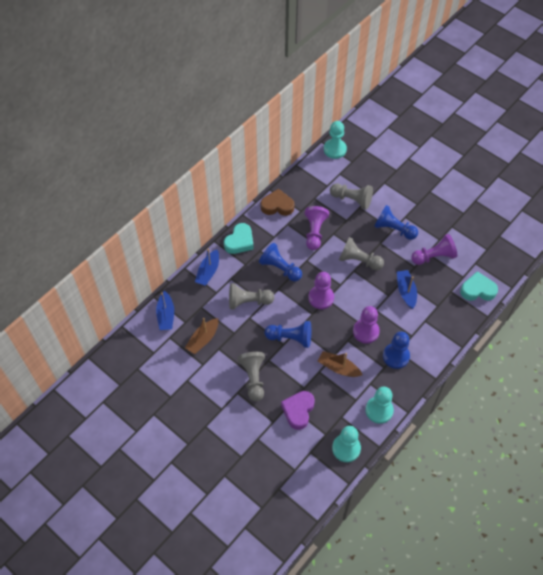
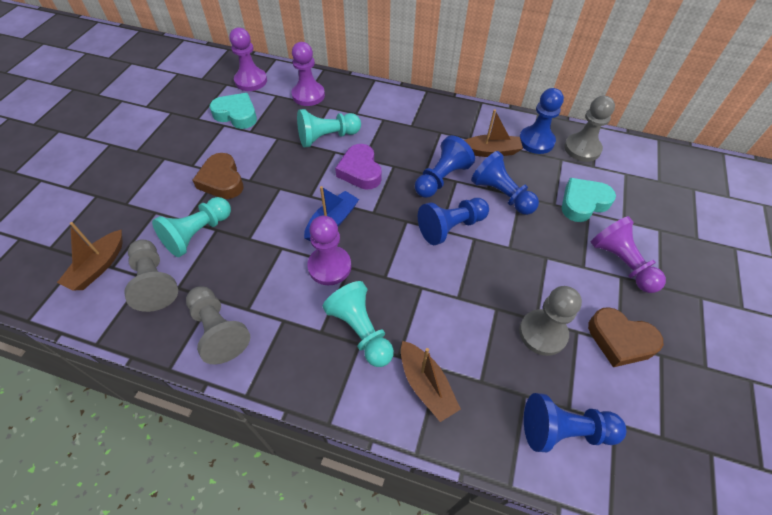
blue boat: [156,291,174,330] [195,248,219,286] [397,270,417,309] = 3 -> [304,186,359,241] = 1
blue pawn: [259,243,302,281] [265,321,311,348] [374,205,418,240] [383,331,410,369] = 4 -> [415,135,475,198] [418,198,489,245] [471,151,539,215] [519,88,564,154] [524,393,626,452] = 5
brown boat: [185,318,218,354] [318,351,362,377] = 2 -> [57,222,123,291] [401,341,461,422] [464,109,523,157] = 3
brown heart: [261,188,294,216] = 1 -> [193,153,243,199] [588,307,663,367] = 2

